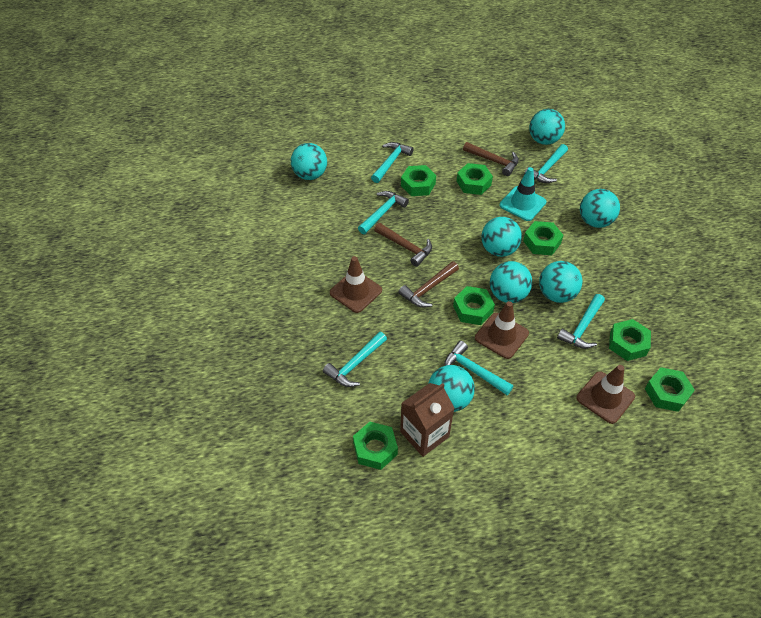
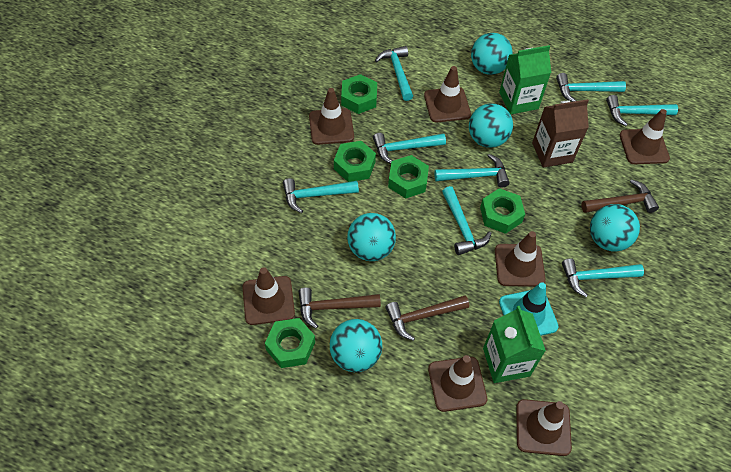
brown traffic cone: [330,256,382,313] [475,301,529,359] [577,365,635,424] = 3 -> [243,267,295,325] [309,88,354,145] [424,66,471,122] [428,355,487,412] [495,231,546,287] [516,399,572,456] [620,109,670,164] = 7
green carton: none = 0 -> [483,306,546,383] [499,45,551,115] = 2
green nut: [353,422,398,470] [401,165,436,196] [453,286,495,325] [456,163,493,195] [523,221,563,255] [609,319,651,361] [645,367,695,412] = 7 -> [265,318,315,368] [334,141,376,182] [341,74,377,114] [388,155,429,199] [480,188,525,234] = 5
turquoise ball: [291,143,327,180] [428,365,475,412] [481,217,522,257] [490,261,532,303] [529,109,565,145] [539,261,582,303] [580,189,620,228] = 7 -> [330,319,382,372] [347,213,396,261] [469,103,513,148] [471,33,513,75] [590,204,640,252] = 5
turquoise hammer: [323,331,387,387] [358,191,409,234] [371,142,414,183] [444,341,513,395] [524,144,568,183] [557,294,605,349] = 6 -> [283,178,359,213] [373,133,446,164] [375,46,413,101] [434,154,510,188] [442,186,491,255] [556,73,626,102] [562,258,644,297] [606,95,678,126] = 8

